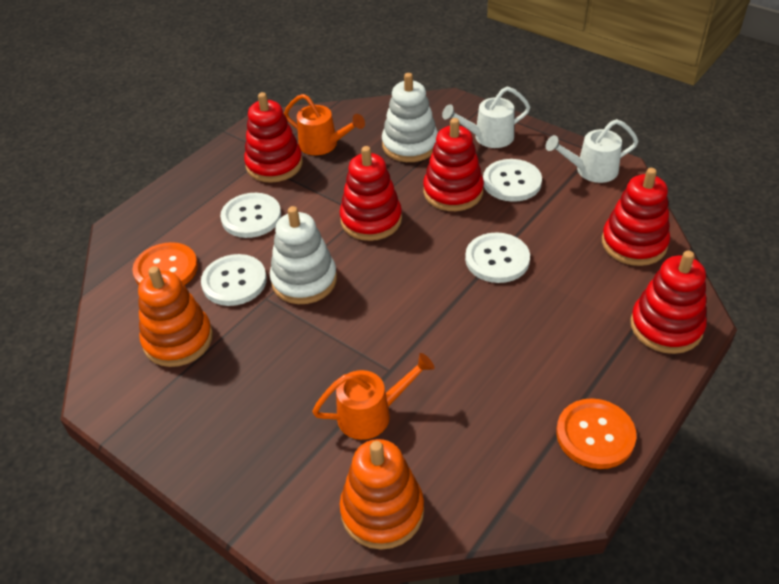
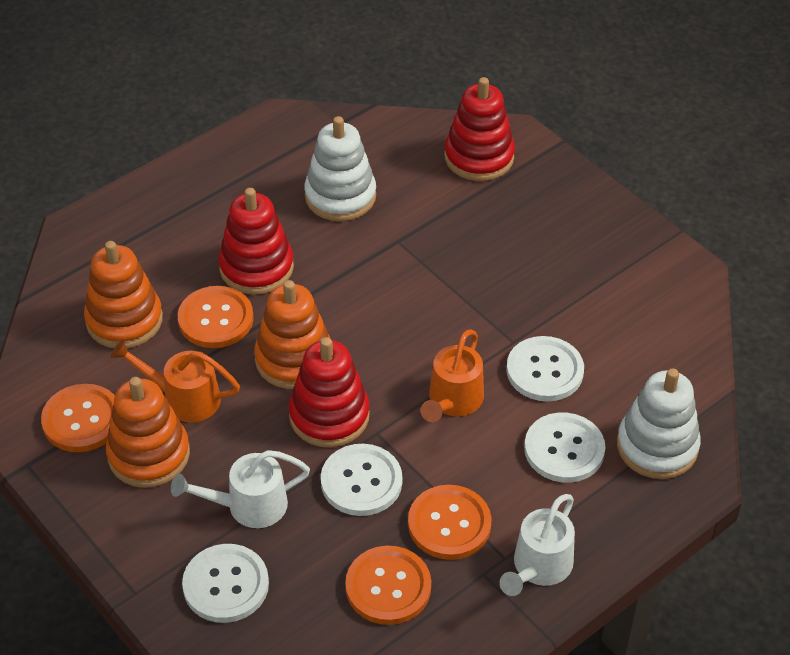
orange button: [132,242,198,285] [556,398,636,469] = 2 -> [41,384,115,452] [178,286,254,348] [345,546,431,625] [408,485,492,560] = 4
orange stacking toy: [138,266,213,367] [340,439,424,550] = 2 -> [84,241,163,349] [106,377,190,488] [254,280,330,389] = 3
red stacking toy: [244,92,303,183] [340,146,402,241] [423,118,484,211] [602,168,670,266] [630,251,707,354] = 5 -> [218,188,294,295] [289,337,370,447] [444,77,515,181] = 3

